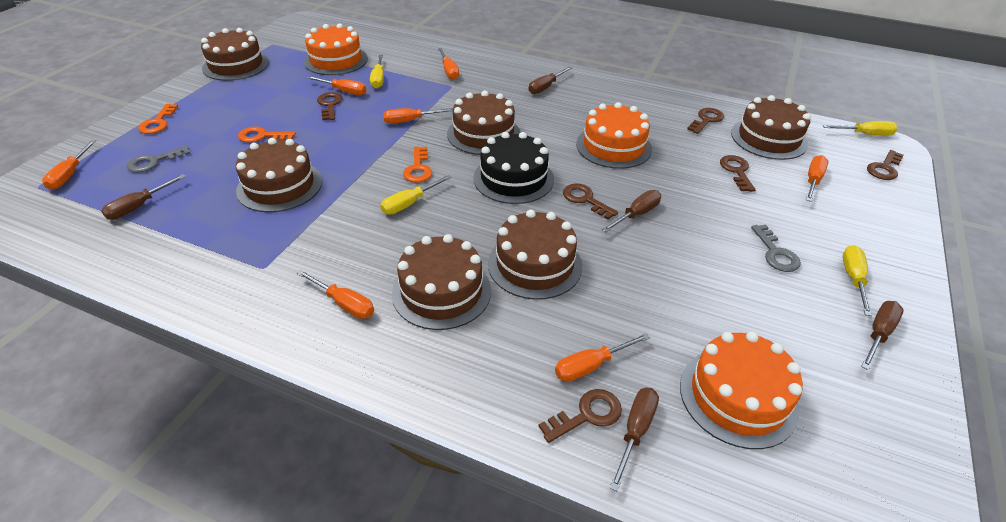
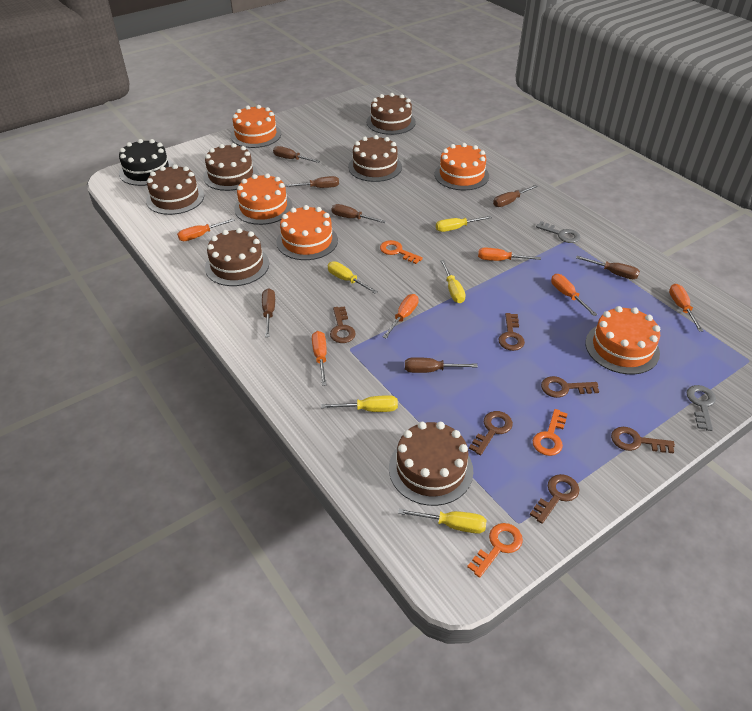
brown screwdriver: [101,174,186,220] [529,66,572,94] [602,190,661,232] [610,387,659,491] [861,301,904,370] = 5 -> [262,288,275,337] [273,146,320,163] [285,176,339,188] [331,204,386,223] [405,357,478,373] [493,185,538,207] [576,256,640,279] = 7
orange cake: [304,23,368,75] [576,102,652,169] [680,332,803,449] = 3 -> [230,105,281,148] [234,173,293,225] [277,205,338,260] [435,143,489,190] [585,306,660,374] = 5
orange screwdriver: [42,140,96,190] [297,270,374,319] [307,76,366,95] [383,108,453,124] [438,48,459,80] [555,333,650,382] [806,155,828,202] = 7 -> [177,218,235,241] [312,331,327,386] [383,294,419,338] [478,247,541,261] [551,274,597,316] [669,284,703,332] = 6
yellow screwdriver: [370,55,384,89] [380,175,452,215] [823,121,897,136] [843,245,872,316] = 4 -> [321,395,398,412] [328,261,378,294] [398,509,486,534] [436,216,492,232] [440,260,466,303] = 5

